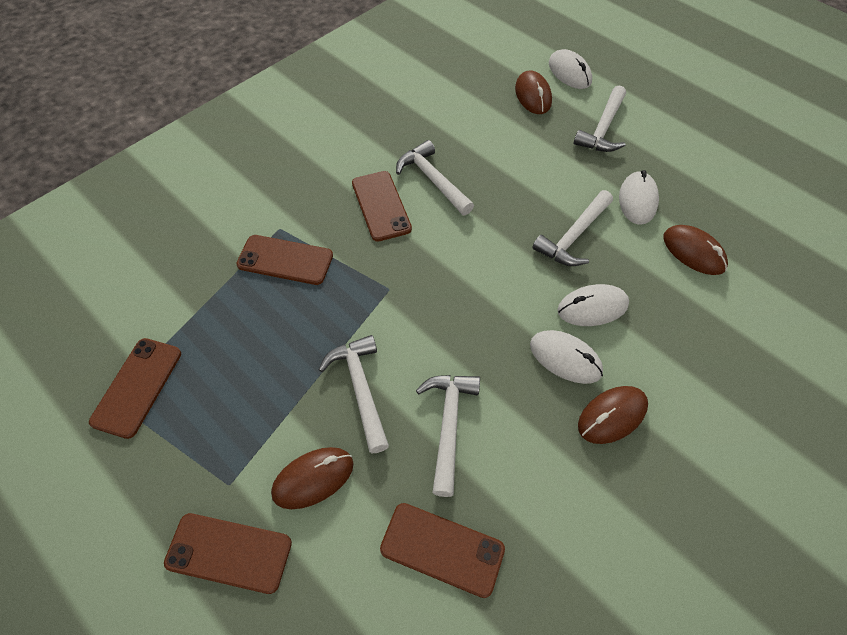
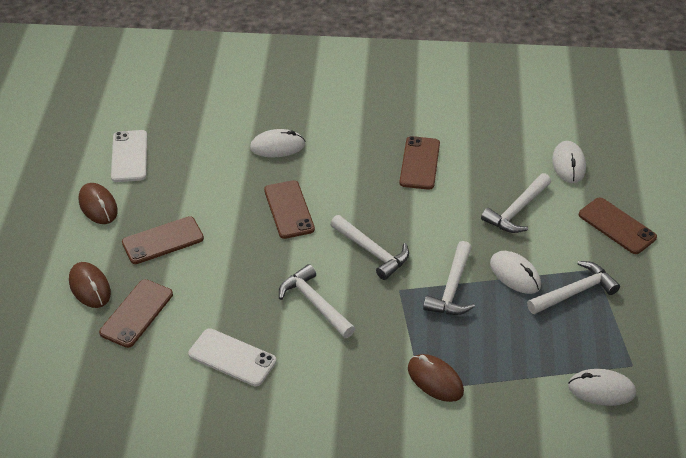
brown mouse: [271,447,354,509] [515,71,552,114] [578,386,648,444] [663,225,728,275] = 4 -> [69,262,111,308] [79,183,118,224] [408,354,464,402] = 3
white phone: none = 0 -> [111,130,147,182] [188,328,276,386] = 2

